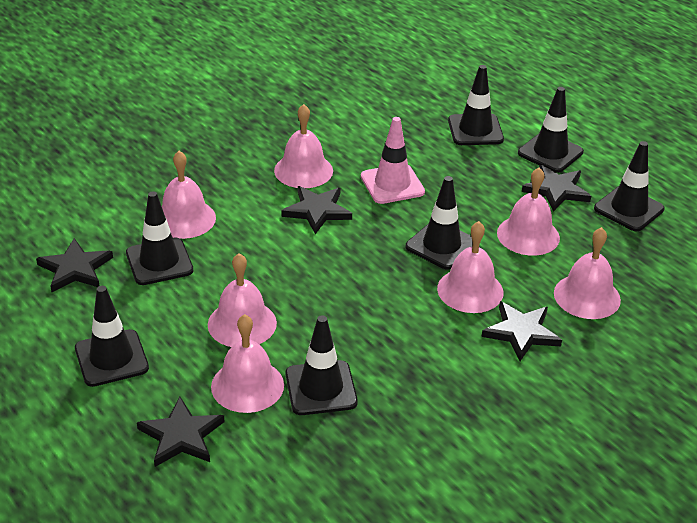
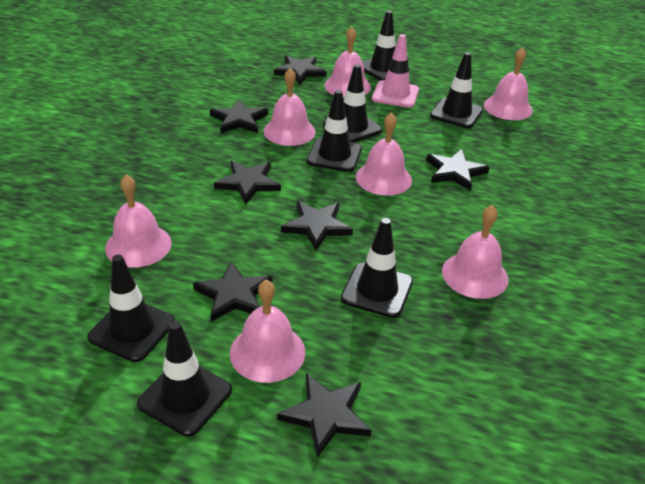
black star: [36,238,113,292] [137,396,225,467] [281,186,352,234] [481,301,562,361] [522,165,591,212] = 5 -> [193,261,272,322] [210,99,268,134] [214,161,281,204] [274,55,327,85] [277,373,372,458] [281,201,353,250] [426,149,490,191] = 7

